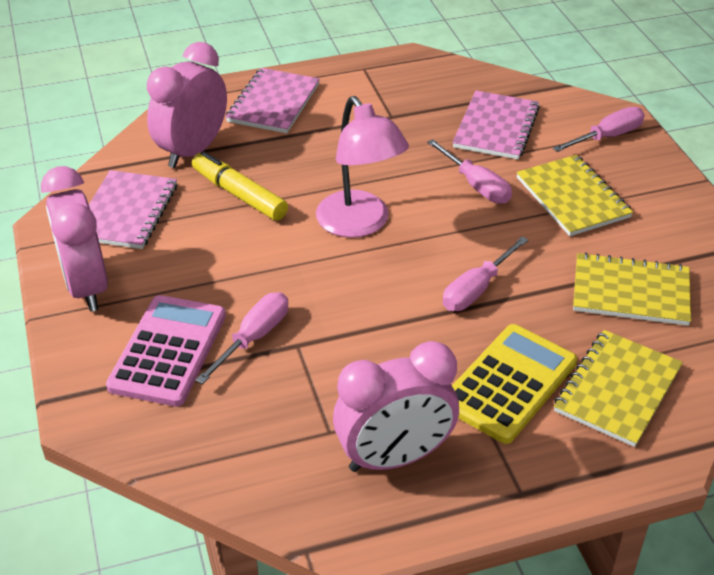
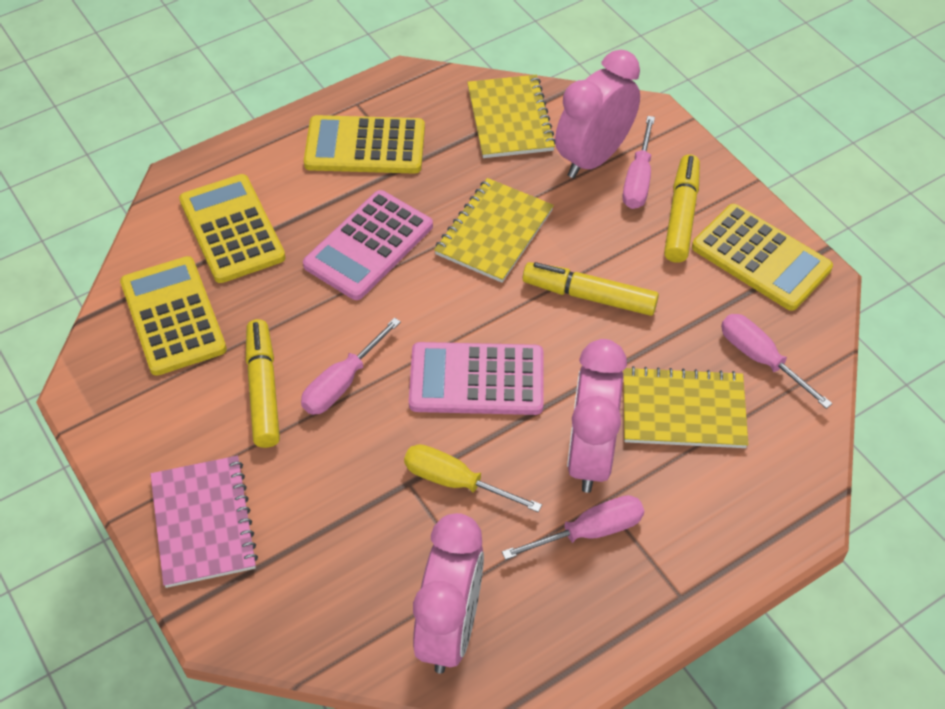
pink calculator: [106,295,226,406] = 1 -> [303,190,433,300] [409,342,544,415] = 2
pink lamp: [316,96,409,238] = 1 -> none = 0
pink notebook: [89,170,177,249] [225,68,320,133] [452,91,540,160] = 3 -> [150,456,258,588] = 1
yellow calculator: [452,324,577,444] = 1 -> [120,256,227,376] [179,174,286,283] [304,115,425,174] [692,204,833,311] = 4
yellow marker: [192,151,288,221] = 1 -> [246,319,280,448] [522,262,659,316] [664,154,700,263] = 3
yellow screwdriver: none = 0 -> [404,444,542,512] = 1

